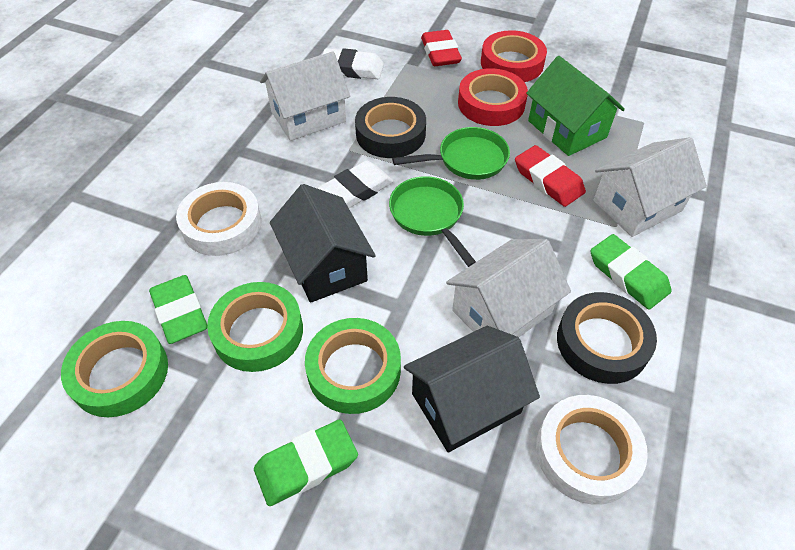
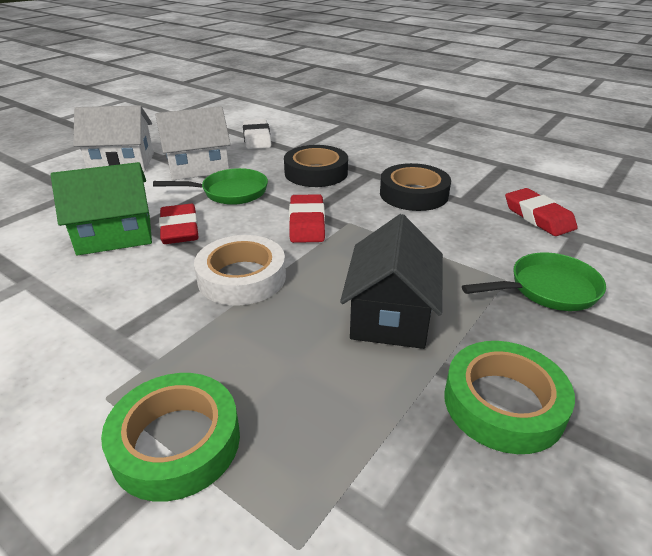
black house: [270,184,376,303] [404,326,540,453] = 2 -> [340,214,443,349] = 1
green eraser: [149,275,207,344] [254,419,358,506] [590,234,672,310] = 3 -> none = 0
green tape: [61,321,168,417] [207,282,303,372] [305,318,401,414] = 3 -> [101,373,240,502] [444,341,575,454] = 2
red eraser: [421,30,462,66] [515,145,586,207] = 2 -> [159,204,199,244] [289,194,325,243] [505,188,578,236] = 3
red tape: [458,68,528,126] [481,30,547,82] = 2 -> none = 0
white eraser: [318,161,394,208] [322,48,384,79] = 2 -> [243,119,271,149] = 1
white house: [260,51,350,141] [446,239,571,337] [593,137,707,237] = 3 -> [73,105,154,172] [155,106,231,180] = 2
white tape: [176,182,262,256] [536,395,648,505] = 2 -> [194,235,286,305] = 1

